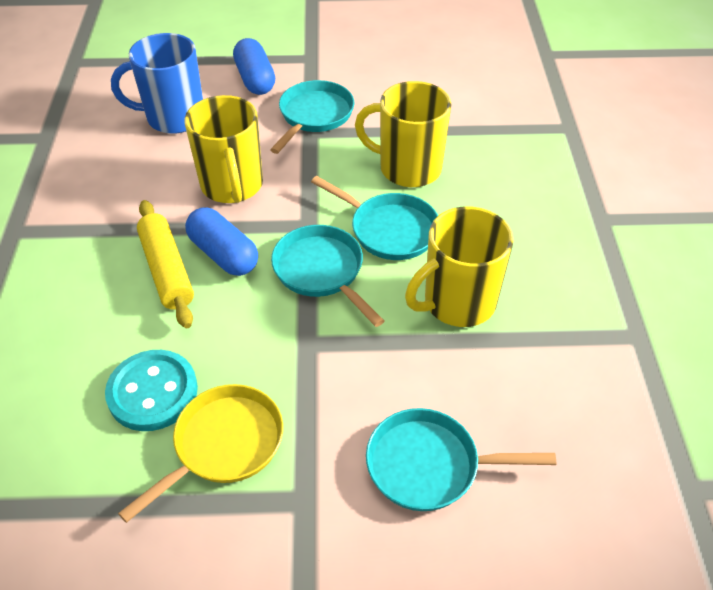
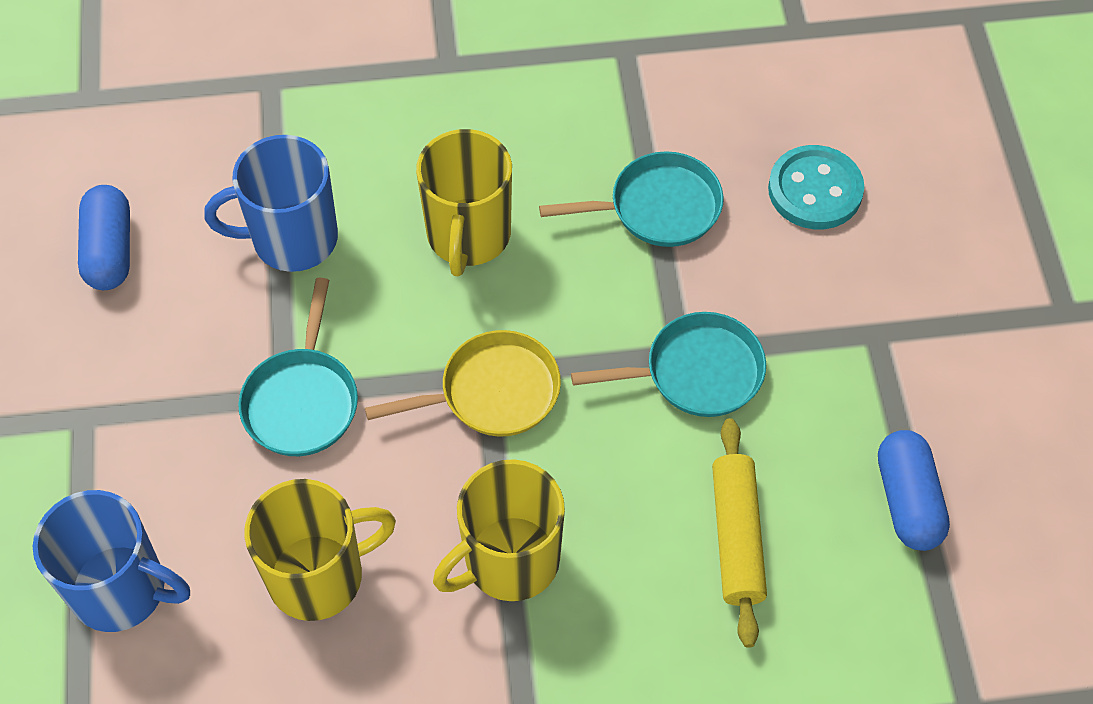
blue mug: [111,33,203,134] = 1 -> [33,490,190,632] [204,135,338,272] = 2
turquoise pan: [270,80,354,154] [271,225,384,327] [311,176,438,260] [366,408,556,511] = 4 -> [238,278,358,456] [539,151,724,247] [571,312,766,417] = 3

